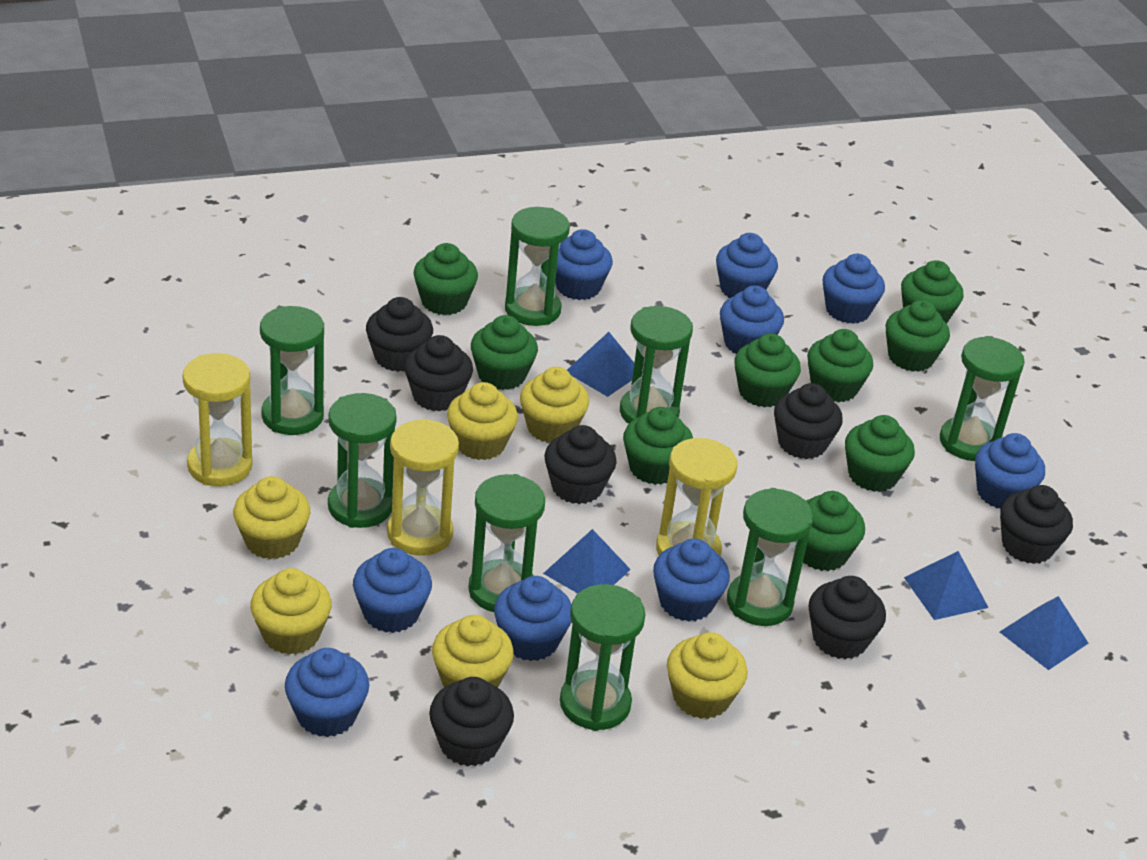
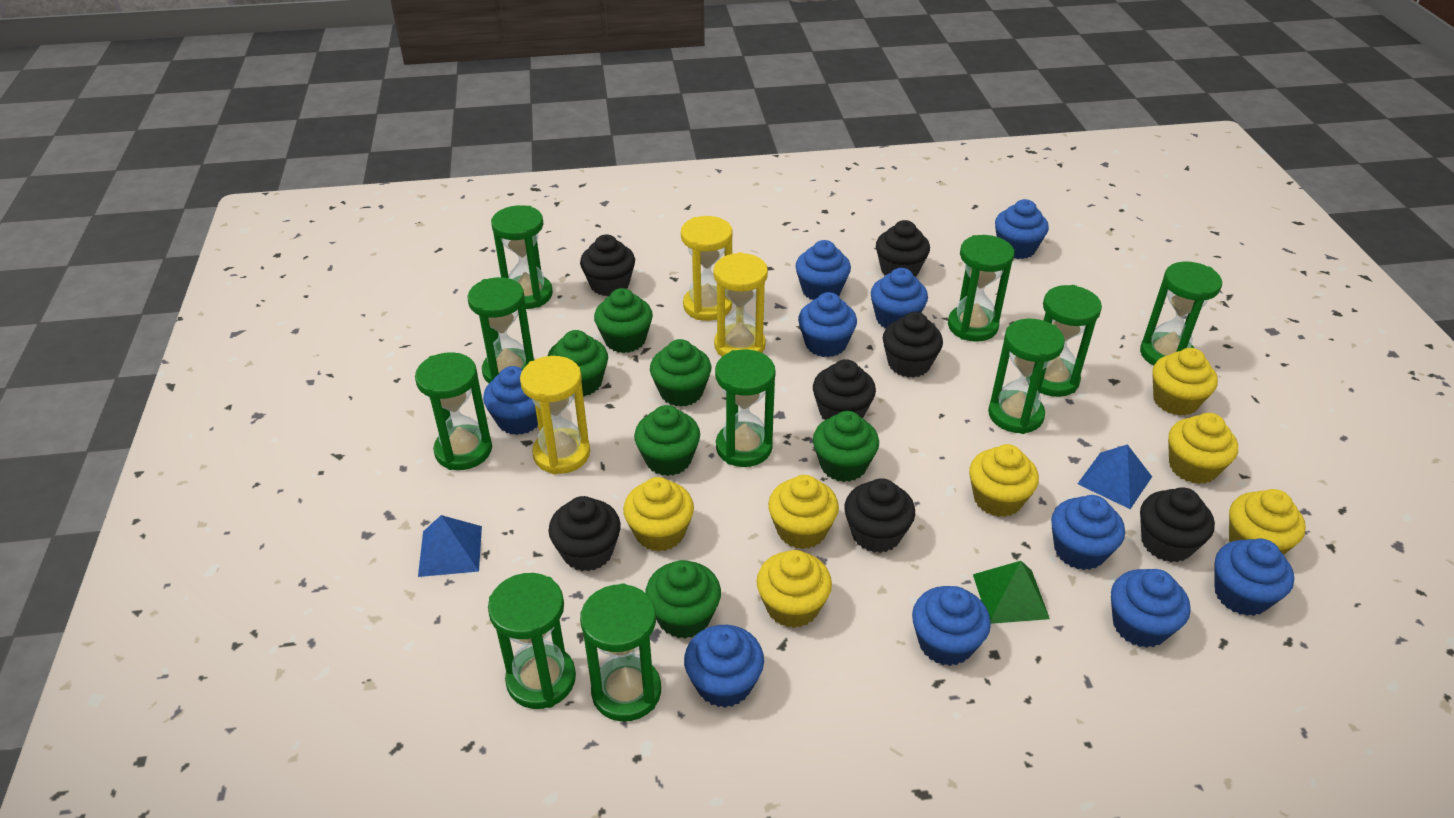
blue cupcake: [285,648,369,737] [353,548,432,633] [494,576,572,661] [555,229,613,300] [653,539,730,622] [716,233,778,298] [720,285,784,354] [823,254,885,324] [975,433,1045,508] = 9 -> [483,366,538,435] [684,625,764,708] [795,240,851,300] [798,292,857,357] [871,268,928,329] [912,586,991,666] [995,199,1049,259] [1051,495,1125,570] [1111,569,1190,648] [1215,539,1294,616] = 10
blue pyramid: [543,529,631,593] [567,332,634,397] [904,551,989,620] [1000,596,1089,670] = 4 -> [418,515,482,577] [1078,444,1152,509] = 2
green cupcake: [413,243,478,315] [471,315,538,390] [623,407,693,485] [734,333,801,407] [803,491,865,571] [807,329,873,403] [845,415,915,492] [885,300,950,372] [901,260,964,324] = 9 -> [548,330,608,397] [594,288,653,353] [634,405,700,476] [645,560,721,639] [650,339,711,407] [813,411,879,482] = 6
green hourglass: [260,306,324,435] [328,393,397,528] [468,474,545,612] [505,207,570,326] [560,584,646,731] [620,306,693,424] [727,488,813,626] [940,336,1025,461] = 8 -> [415,352,492,470] [468,277,534,383] [488,573,576,709] [491,205,553,309] [580,583,661,722] [715,349,776,467] [948,235,1015,341] [988,319,1065,434] [1029,285,1102,397] [1140,261,1222,366] = 10
green pyramid: none = 0 -> [973,561,1050,624] = 1
yellow cupcake: [233,476,310,559] [250,568,332,655] [432,615,514,687] [447,382,518,460] [520,367,589,443] [667,632,748,719] = 6 -> [623,477,694,552] [757,550,832,628] [768,475,839,549] [969,444,1039,517] [1152,348,1218,416] [1168,413,1238,484] [1229,489,1306,555] = 7

